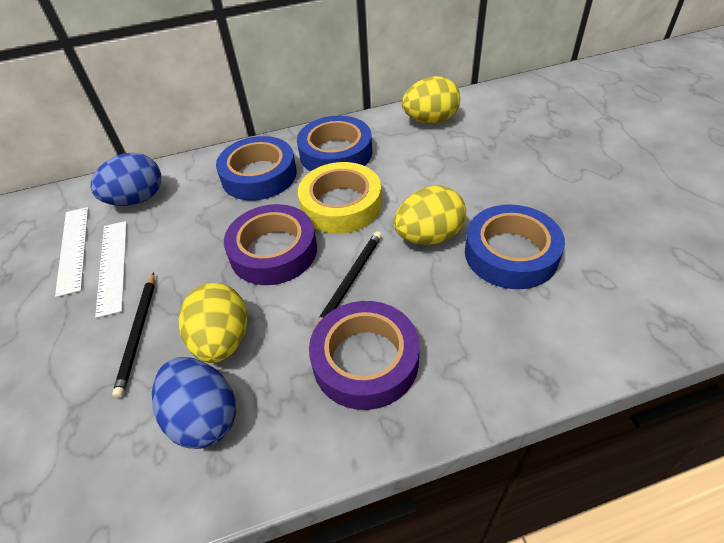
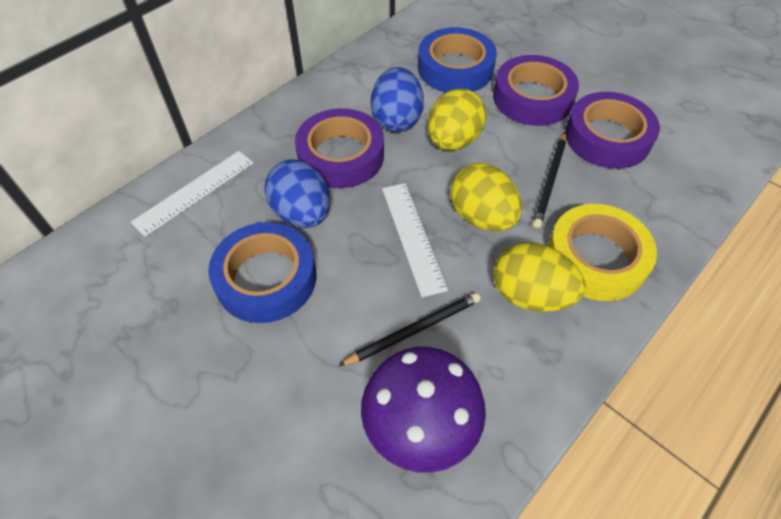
blue tape: [216,136,297,201] [297,116,372,172] [465,204,565,289] = 3 -> [208,222,316,323] [418,27,497,93] = 2
purple mushroom: none = 0 -> [361,347,486,473] = 1
purple tape: [224,204,317,285] [309,301,420,410] = 2 -> [295,108,384,188] [493,55,579,126] [565,92,660,169] = 3

